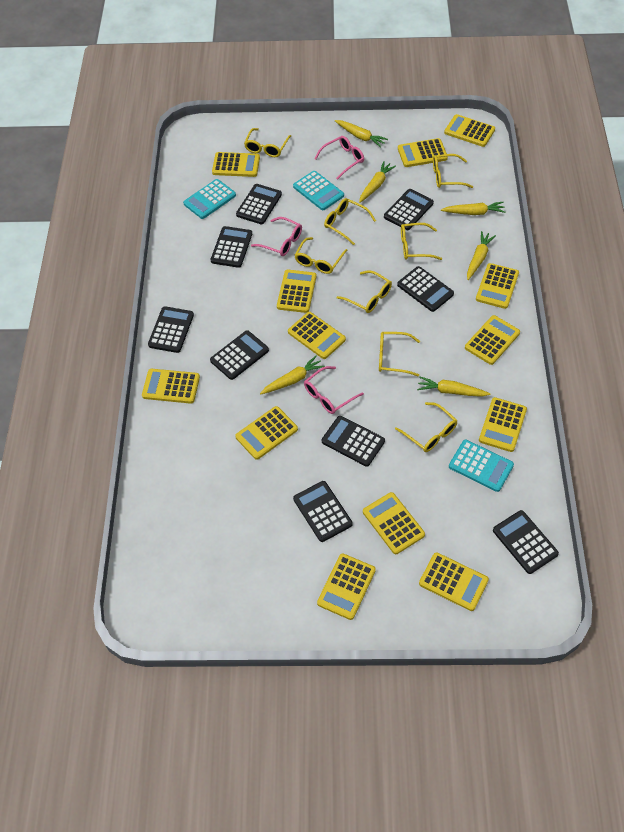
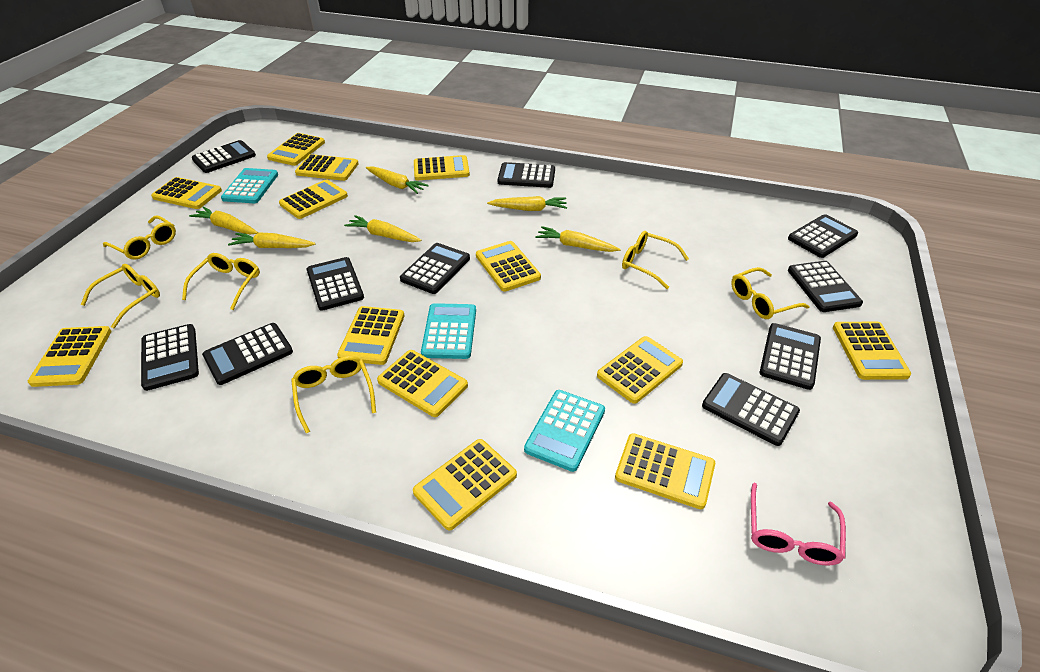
black calculator: [148,306,194,353] [210,331,269,380] [211,226,252,268] [236,184,282,224] [293,481,353,542] [322,416,385,467] [384,189,434,230] [397,266,454,312] [493,510,559,574] = 9 -> [141,324,199,391] [192,140,256,173] [202,323,293,385] [307,257,364,310] [400,243,470,294] [498,162,555,188] [702,373,800,446] [760,323,821,390] [788,214,858,258] [788,261,863,312] = 10
pink glasses: [251,217,302,256] [304,366,364,414] [314,136,364,180] = 3 -> [751,483,846,566] = 1
yellow glasses: [244,128,291,157] [295,237,348,274] [324,198,376,245] [337,270,392,313] [379,332,420,377] [395,402,458,452] [401,223,442,260] [433,154,473,188] = 8 -> [81,264,160,329] [103,215,176,260] [182,253,260,310] [291,356,376,433] [622,231,689,289] [731,267,810,319] = 6

